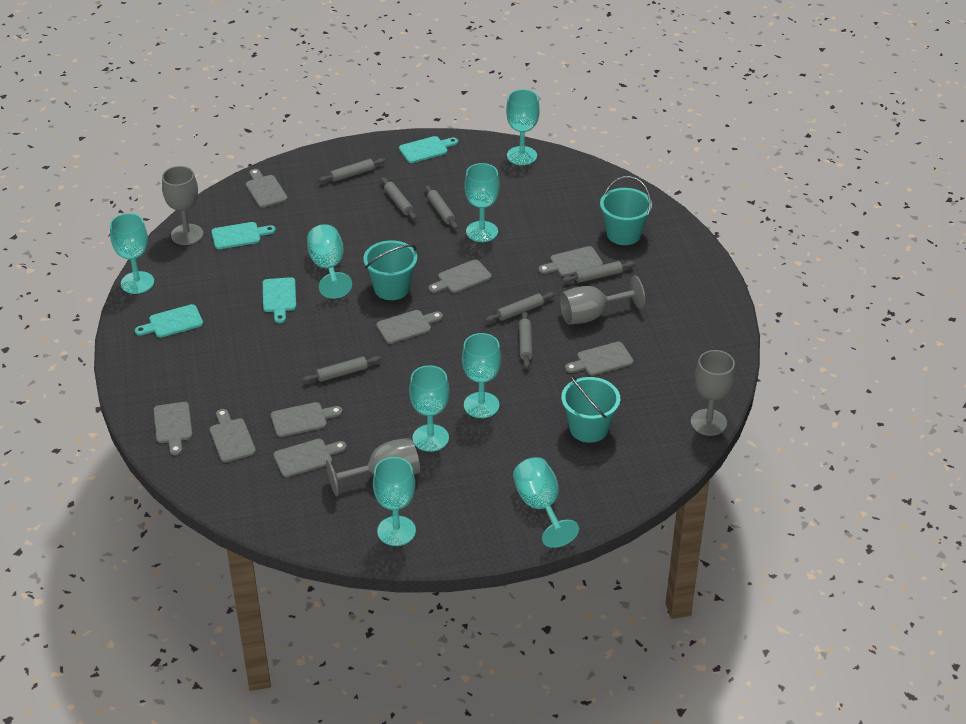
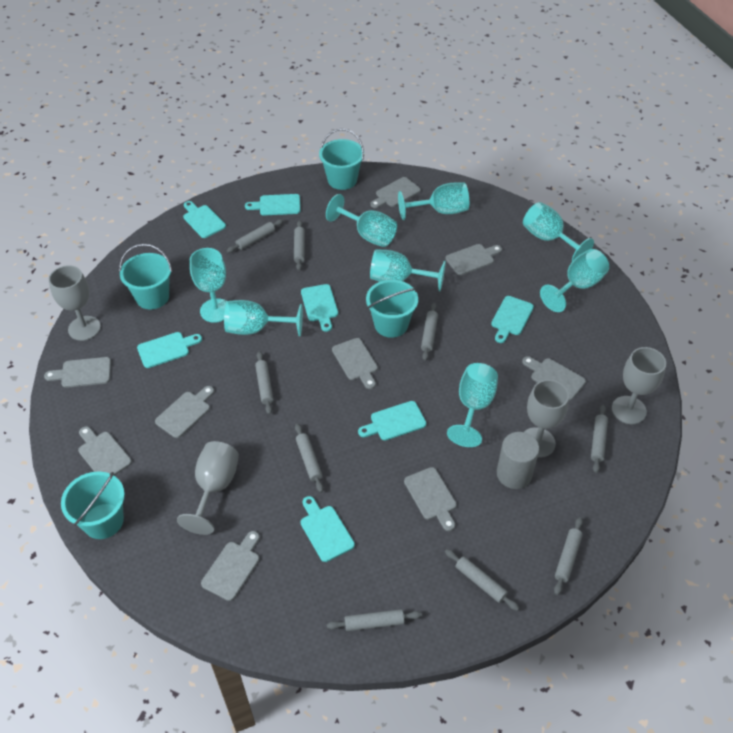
grey cylinder: none = 0 -> [497,432,539,489] = 1
grey rolling pin: [302,356,381,382] [319,158,385,183] [381,177,416,220] [425,185,458,229] [485,292,555,322] [519,311,533,369] [562,261,635,283] = 7 -> [227,219,283,253] [255,351,273,415] [294,220,305,271] [295,424,324,493] [327,609,422,631] [421,303,438,361] [445,549,519,611] [554,517,583,595] [591,405,608,473] = 9
turquoise bucket: [363,240,417,300] [561,375,620,443] [600,176,652,245] = 3 -> [61,471,125,539] [119,244,172,309] [319,128,364,190] [366,280,418,338] = 4
turquoise cutting board: [135,304,203,338] [211,222,276,249] [263,277,296,323] [399,136,458,163] = 4 -> [137,332,202,368] [183,201,226,238] [245,194,300,215] [300,496,355,562] [301,284,338,332] [358,401,426,440] [491,296,534,343] = 7

